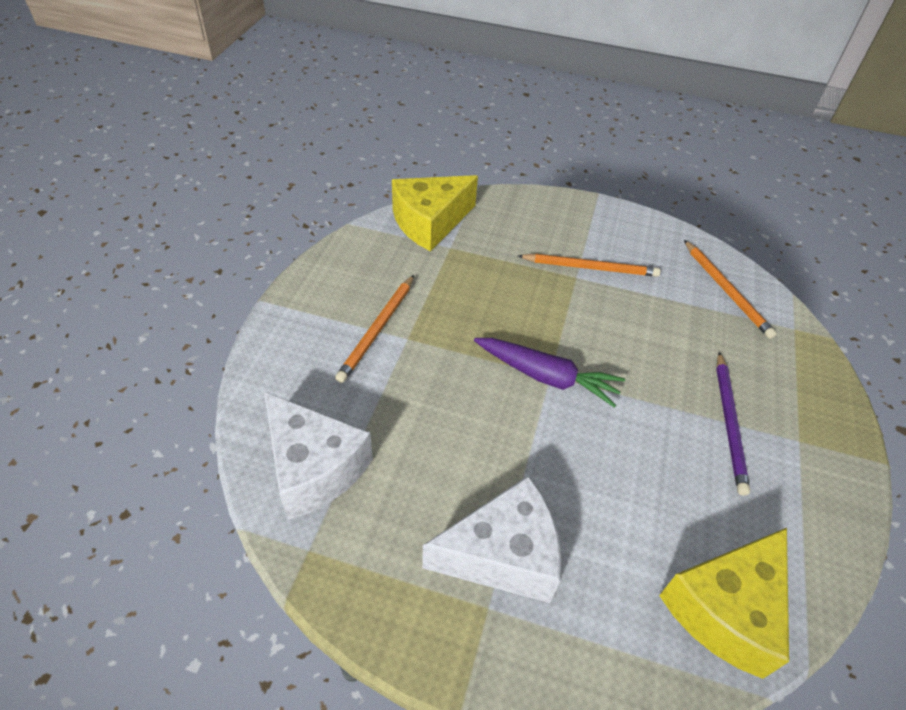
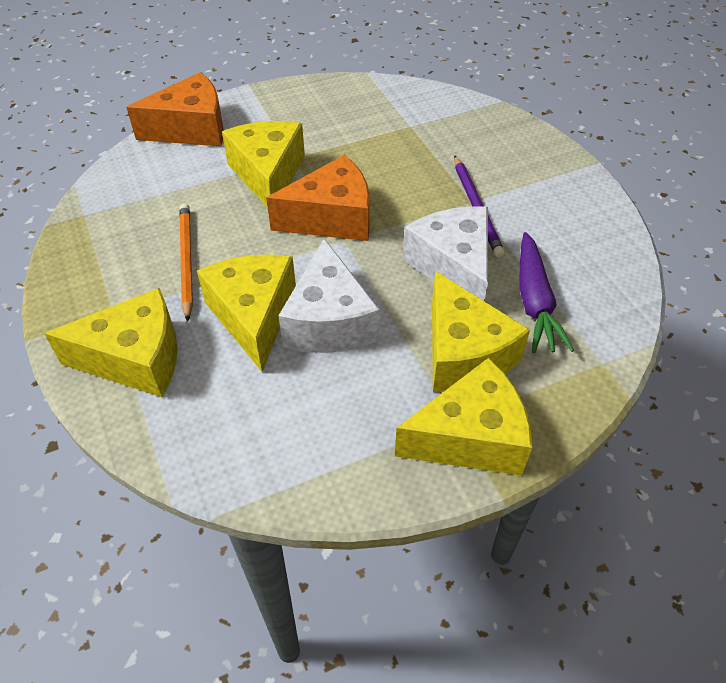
orange cheese: none = 0 -> [126,72,224,146] [266,155,370,241] = 2
orange pencil: [335,275,414,383] [518,254,661,277] [684,240,777,339] = 3 -> [179,203,193,322] = 1
yellow cheese: [392,175,478,251] [659,528,789,679] = 2 -> [44,288,178,397] [197,255,296,372] [222,121,305,208] [395,358,532,475] [432,271,530,392] = 5

